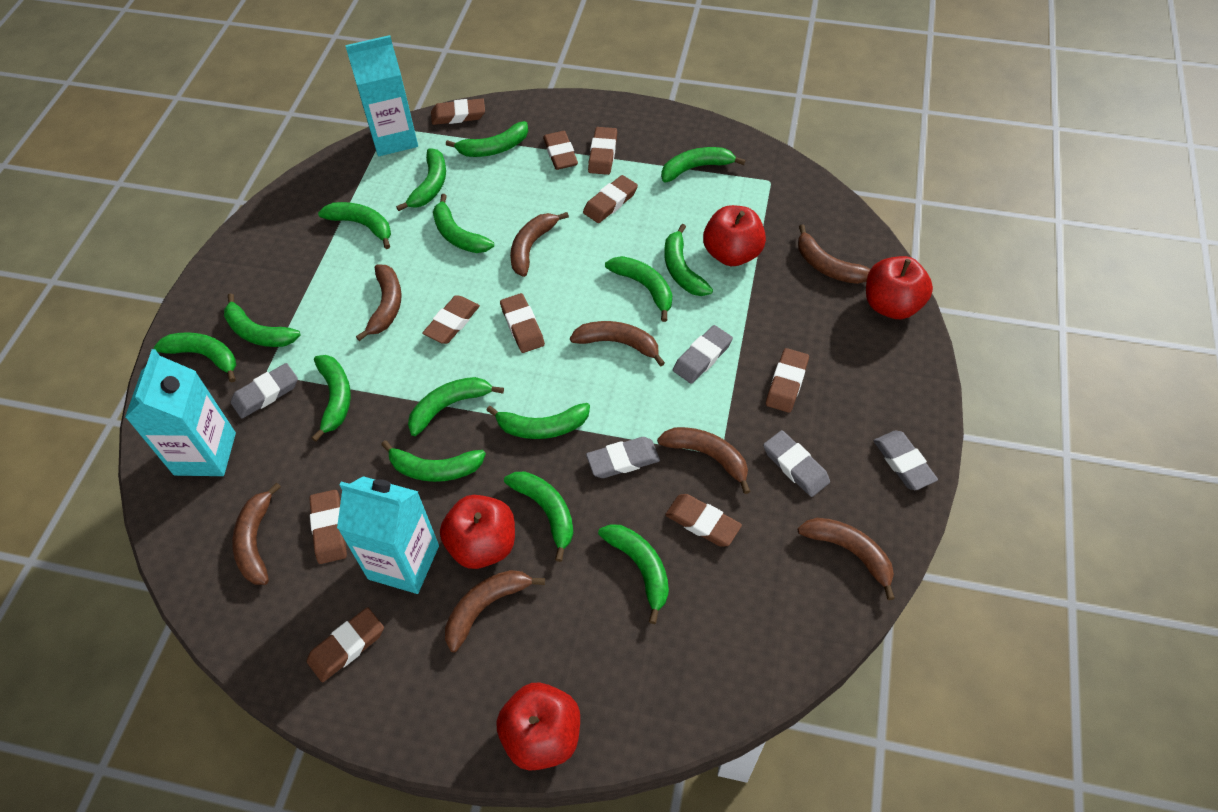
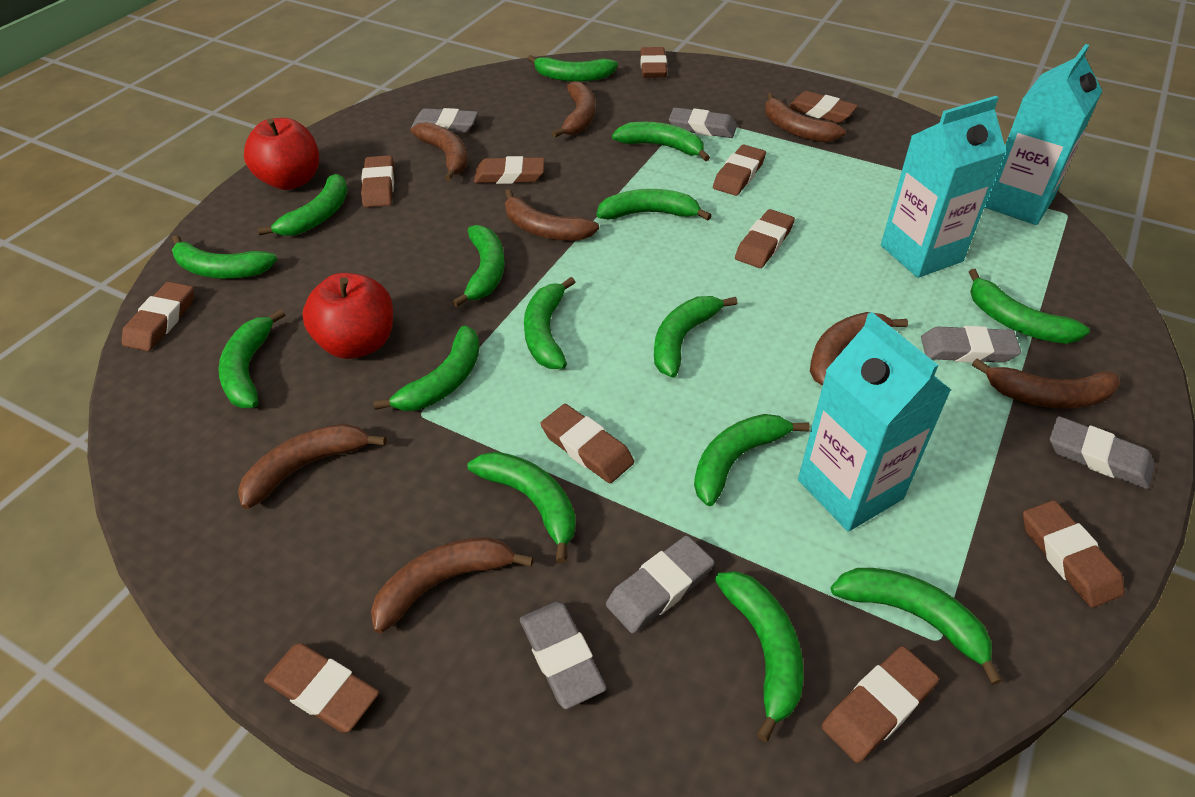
brown eraser: [306,607,384,682] [309,490,347,564] [422,295,480,344] [431,98,485,125] [500,293,545,353] [543,131,578,170] [583,175,638,223] [588,127,617,175] [665,494,742,546] [766,348,809,413] = 10 -> [122,282,194,351] [264,643,379,732] [361,155,394,207] [474,156,545,184] [541,404,634,483] [640,47,667,78] [713,145,766,196] [735,209,795,268] [788,91,858,123] [822,646,939,763] [1023,500,1125,608] = 11
grey eraser: [231,363,298,419] [586,437,660,478] [673,325,733,384] [763,430,830,497] [874,431,938,490] = 5 -> [411,108,478,133] [520,601,607,709] [606,536,715,634] [669,107,737,138] [921,326,1021,363] [1050,416,1155,489] = 6
red apple: [440,495,515,569] [497,683,580,771] [703,205,766,266] [866,256,933,319] = 4 -> [244,118,319,190] [302,273,393,359] = 2

